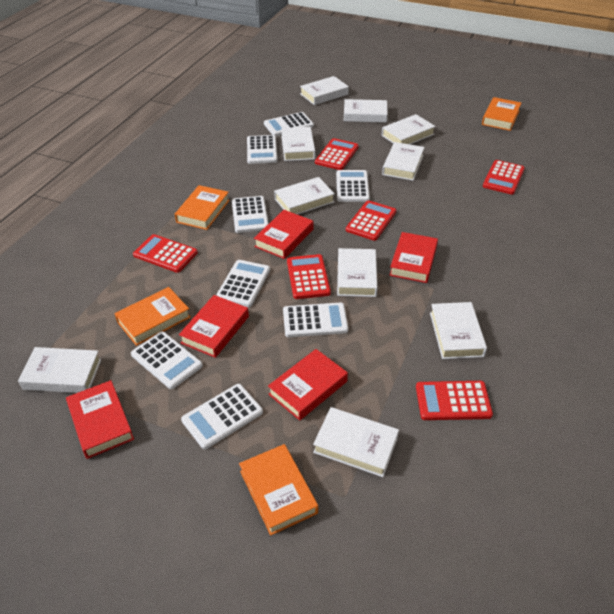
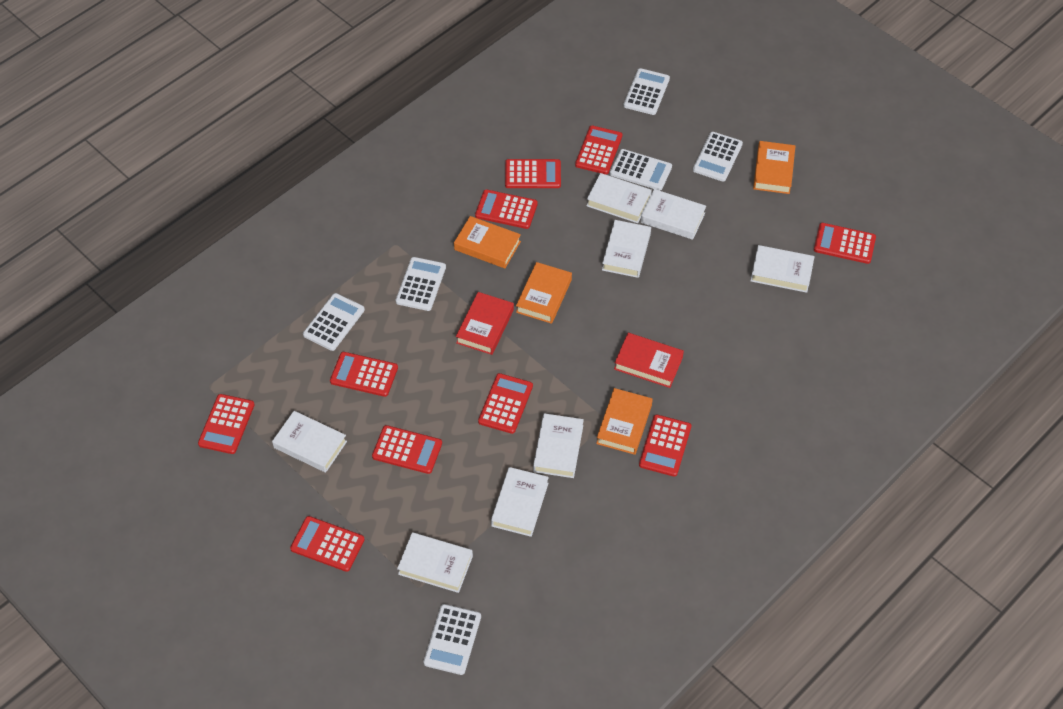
red book: [66,380,134,459] [179,295,249,358] [254,210,313,259] [268,349,348,421] [389,232,438,283] = 5 -> [456,292,514,355] [614,333,684,388] = 2
red calculator: [133,234,198,273] [287,254,331,299] [315,138,359,170] [346,200,396,241] [416,381,493,420] [483,160,525,195] = 6 -> [198,394,255,454] [290,516,365,572] [330,352,398,397] [372,425,442,474] [475,189,538,229] [478,373,533,434] [505,159,561,188] [575,126,622,174] [639,414,691,477] [814,223,876,264] = 10
white book: [18,347,101,393] [274,177,335,215] [281,127,315,161] [300,76,349,105] [313,407,399,477] [337,248,378,297] [344,99,388,123] [382,114,436,144] [382,142,425,181] [430,302,487,359] = 10 -> [272,411,347,473] [397,532,473,593] [491,467,549,537] [533,413,584,478] [586,173,652,223] [602,220,651,278] [641,189,706,240] [750,245,815,293] = 8
white calculator: [131,331,203,389] [181,384,263,449] [216,260,270,307] [232,196,268,233] [247,135,277,164] [264,112,314,136] [283,303,348,337] [336,170,370,202] = 8 -> [303,293,365,351] [396,257,446,311] [423,604,481,675] [610,149,672,191] [624,68,670,115] [693,132,743,182] = 6

